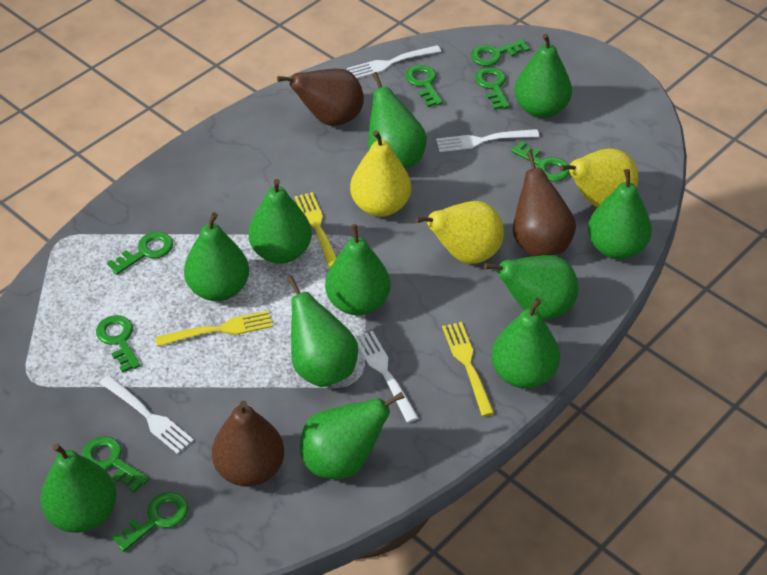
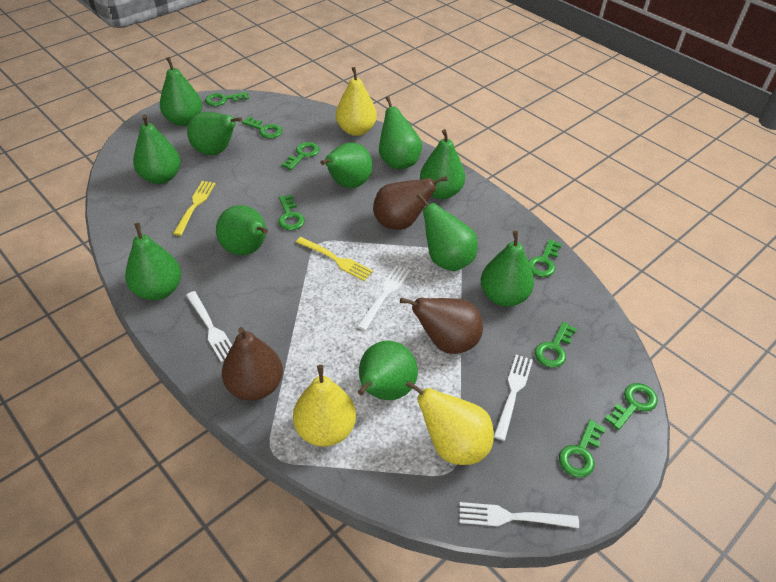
yellow fork: [155,310,273,347] [295,192,337,269] [442,322,494,416] = 3 -> [173,181,216,236] [296,237,373,281] = 2

